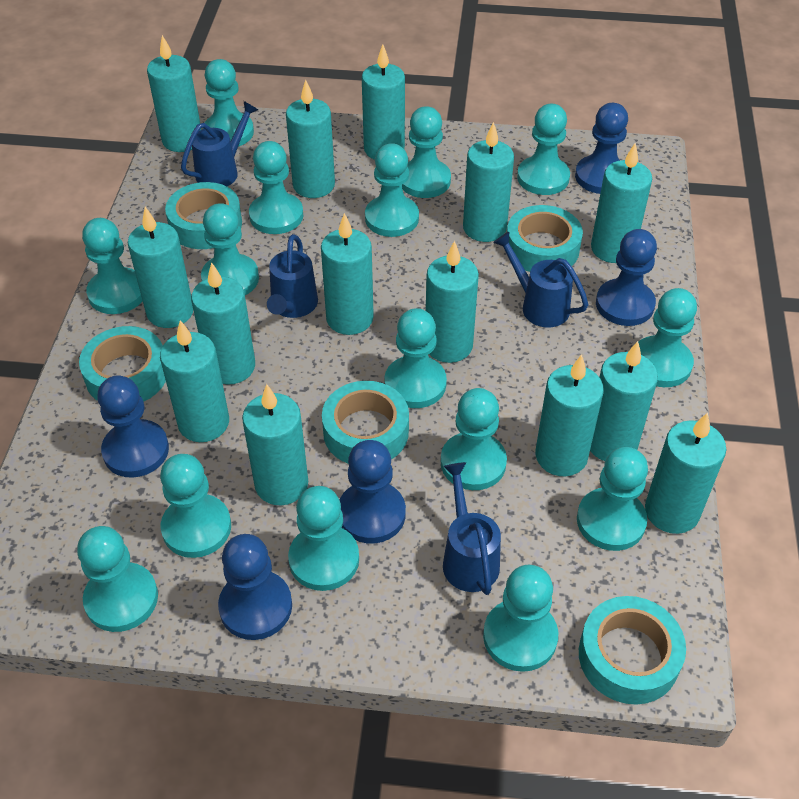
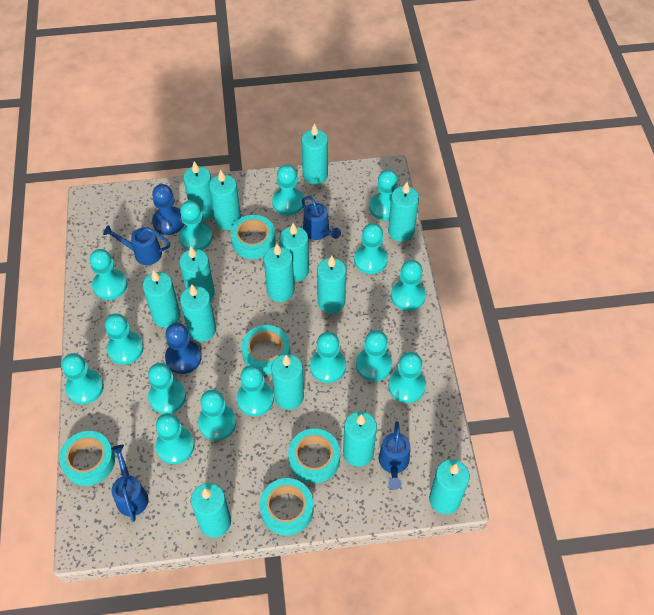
blue pawn: [97,375,169,478] [218,534,292,640] [339,440,406,543] [575,103,628,194] [596,229,657,326] = 5 -> [152,184,185,235] [165,323,202,374] = 2

